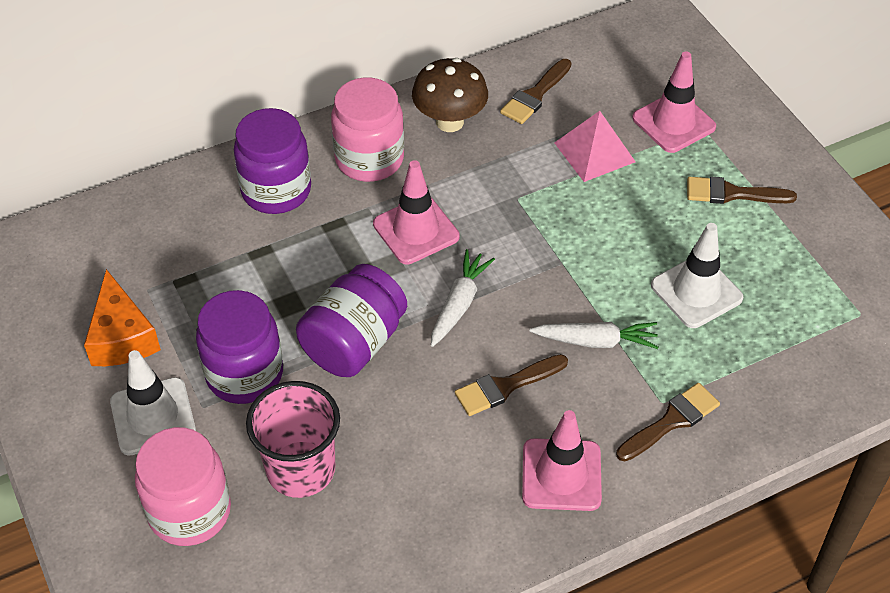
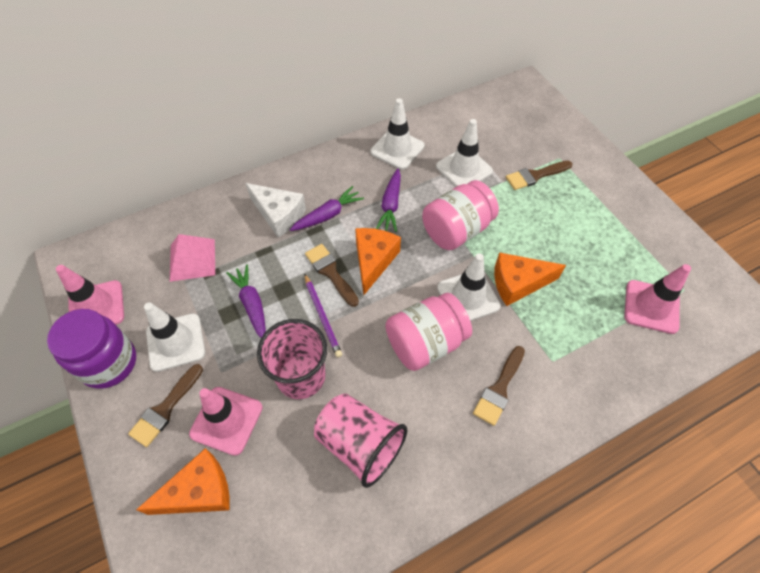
brown mushroom: [412,58,488,132] = 1 -> none = 0
orange cheese: [84,269,161,366] = 1 -> [136,448,230,515] [355,228,401,295] [494,252,566,306] = 3
pink cup: [246,381,340,498] = 1 -> [257,319,327,399] [314,393,407,488] = 2
purple carrot: none = 0 -> [226,265,266,338] [290,186,364,231] [376,169,401,232] = 3
purple jar: [196,290,283,404] [234,108,311,214] [296,264,407,377] = 3 -> [47,309,136,389] = 1
purple pencil: none = 0 -> [305,274,342,357] = 1
white carrot: [431,249,495,347] [530,322,658,349] = 2 -> none = 0
white cheese: none = 0 -> [246,183,306,237] = 1
white traffic cone: [110,350,196,456] [651,223,743,328] = 2 -> [144,302,205,372] [370,98,425,170] [436,119,493,187] [437,253,501,321] = 4

